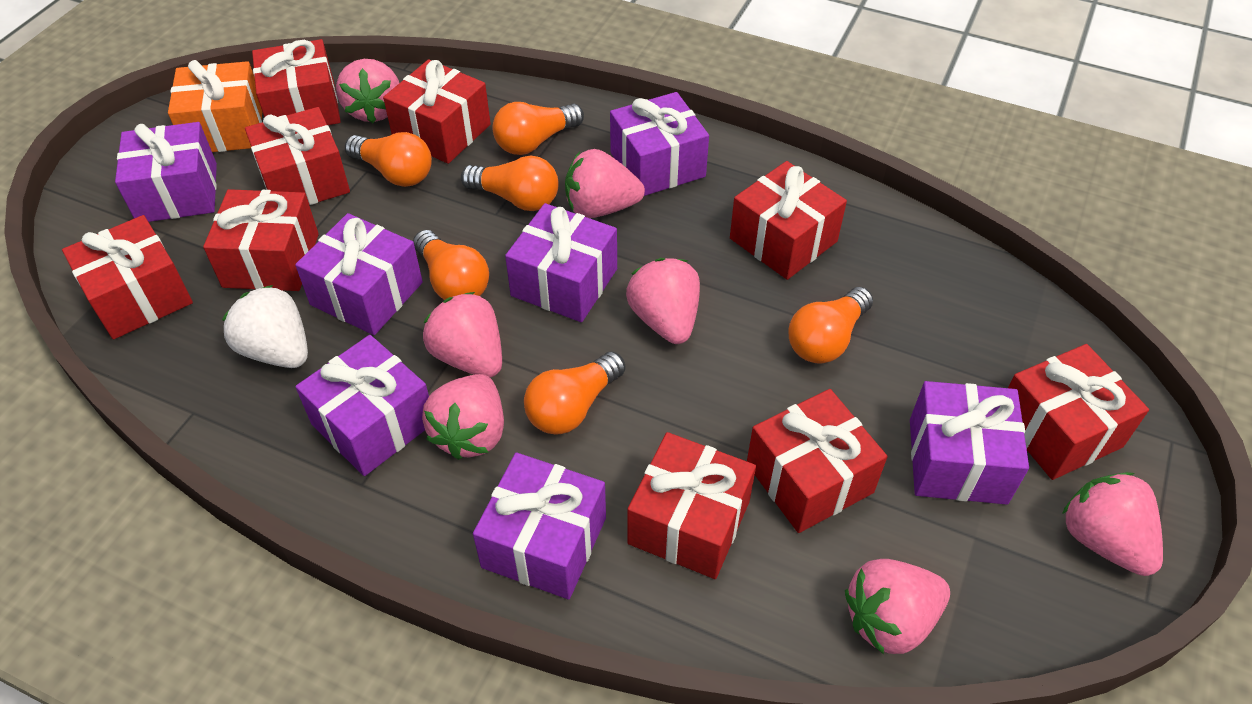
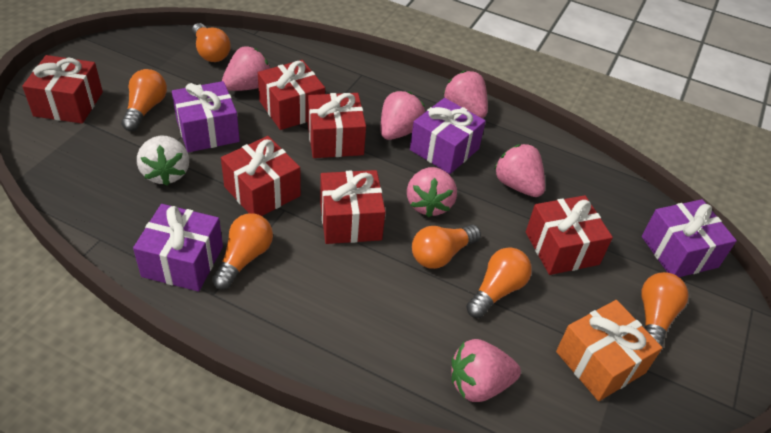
pink strawberry: [336,59,399,123] [422,374,504,460] [423,292,502,378] [565,149,645,218] [626,258,700,344] [845,559,950,655] [1062,472,1163,576] = 7 -> [222,46,270,91] [381,91,425,140] [407,167,457,218] [443,71,488,118] [451,339,521,402] [494,144,545,197] = 6
purple gift: [115,122,217,222] [295,213,423,335] [295,335,429,476] [473,452,606,599] [505,203,617,322] [610,92,709,196] [910,381,1029,505] = 7 -> [133,204,223,291] [172,81,240,152] [410,98,486,174] [642,199,737,277] = 4
red gift: [62,215,193,339] [203,189,319,291] [245,107,350,205] [252,39,341,125] [383,59,491,164] [627,432,756,579] [730,161,847,280] [747,389,887,533] [1008,344,1149,480] = 9 -> [22,55,103,124] [221,136,301,216] [258,60,325,130] [308,93,366,158] [320,170,385,244] [526,195,613,275] = 6

